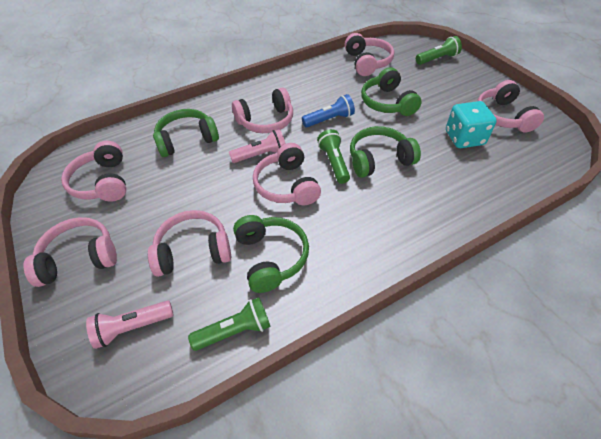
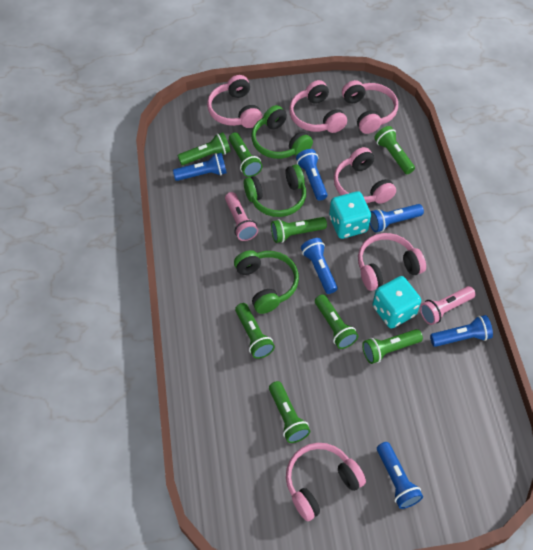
blue flashlight: [302,94,355,128] = 1 -> [173,153,227,181] [296,149,328,201] [301,238,338,294] [370,204,424,232] [377,442,423,509] [430,315,493,347] = 6
green flashlight: [188,297,271,351] [317,129,350,184] [416,36,462,65] = 3 -> [177,132,230,165] [229,132,263,177] [235,303,275,359] [269,381,310,443] [271,217,327,243] [315,294,358,349] [362,329,423,364] [374,126,415,174] = 8
green headphones: [153,109,219,157] [233,215,309,293] [350,126,421,178] [361,67,422,116] = 4 -> [234,250,299,314] [244,164,306,217] [251,105,313,159] = 3
pink headphones: [23,217,117,287] [61,141,126,201] [148,210,231,277] [232,87,293,133] [253,143,321,205] [345,33,394,76] [477,80,544,133] = 7 -> [207,75,263,128] [286,443,366,521] [289,80,347,133] [334,147,396,204] [342,80,398,134] [358,233,426,291] = 6
turquoise dice: [446,101,497,148] = 1 -> [329,191,371,239] [372,276,421,328] = 2

